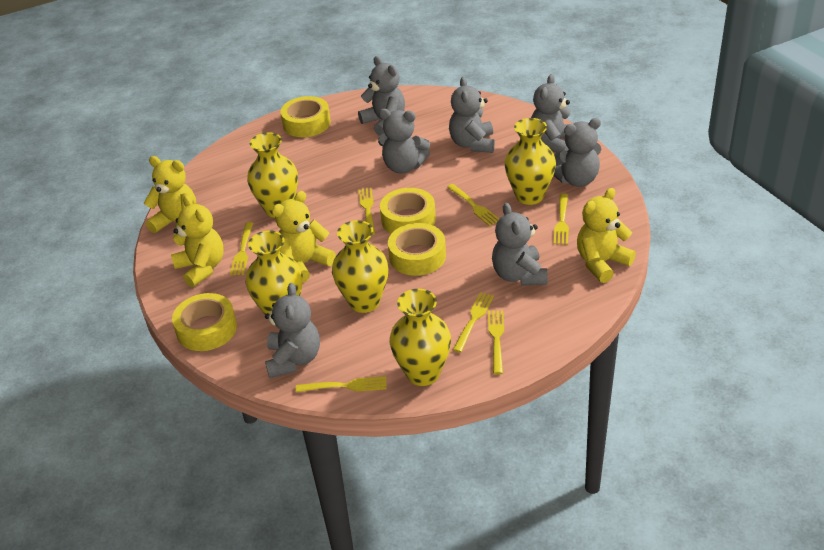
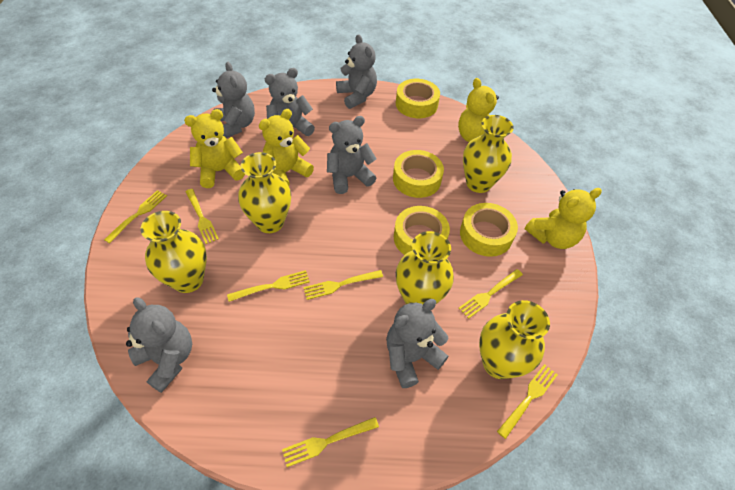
grey teddy bear: [265,283,320,378] [358,56,405,136] [378,109,430,173] [449,77,495,153] [492,203,548,286] [531,74,571,153] [553,118,601,187] = 7 -> [126,297,192,393] [212,62,255,138] [265,68,315,136] [327,116,377,194] [336,34,377,109] [386,299,448,388] = 6

